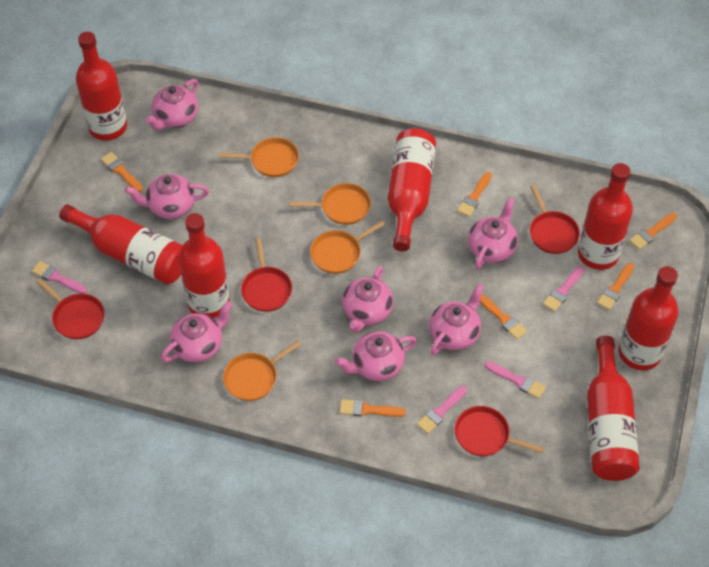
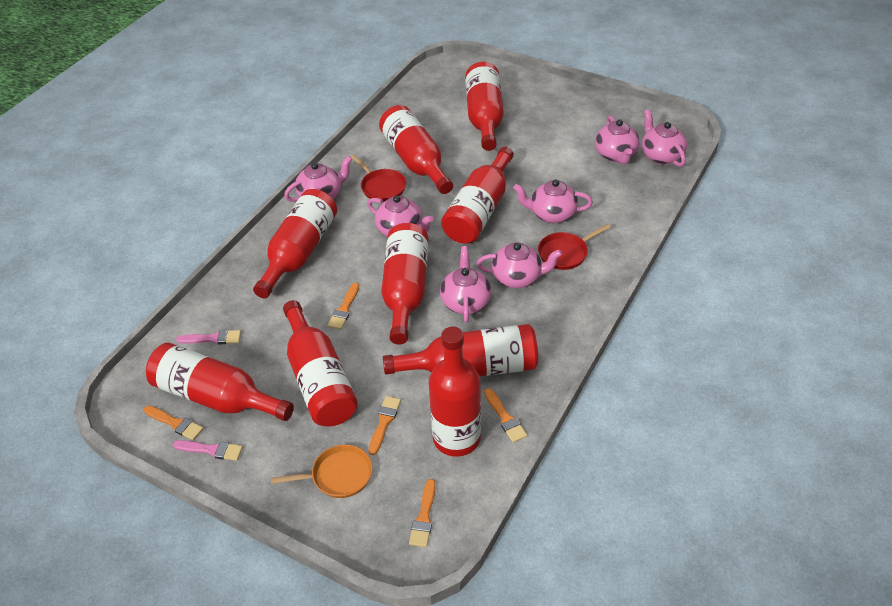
orange brush: [101,152,143,192] [340,399,406,417] [457,172,492,217] [480,294,528,340] [597,263,634,310] [629,213,677,250] = 6 -> [144,406,204,440] [328,283,359,329] [368,396,401,455] [409,479,436,547] [484,388,527,443] = 5
orange pan: [219,137,299,177] [223,340,302,401] [289,183,371,225] [310,221,385,274] = 4 -> [271,445,372,498] = 1
pink brush: [32,261,87,294] [417,386,467,434] [485,361,546,399] [543,266,585,312] = 4 -> [173,440,243,461] [176,330,241,345] = 2
red bottle: [59,204,183,284] [76,32,127,141] [178,213,229,318] [388,128,436,251] [578,163,633,270] [587,336,640,481] [618,266,679,371] = 7 -> [146,342,294,421] [253,189,337,298] [283,300,358,426] [379,105,453,194] [381,223,428,345] [383,324,538,376] [429,327,481,457] [441,147,514,244] [465,62,504,151] = 9
red pan: [36,278,105,339] [241,238,292,312] [454,406,544,456] [530,185,580,254] = 4 -> [351,155,406,202] [538,224,611,270] = 2

